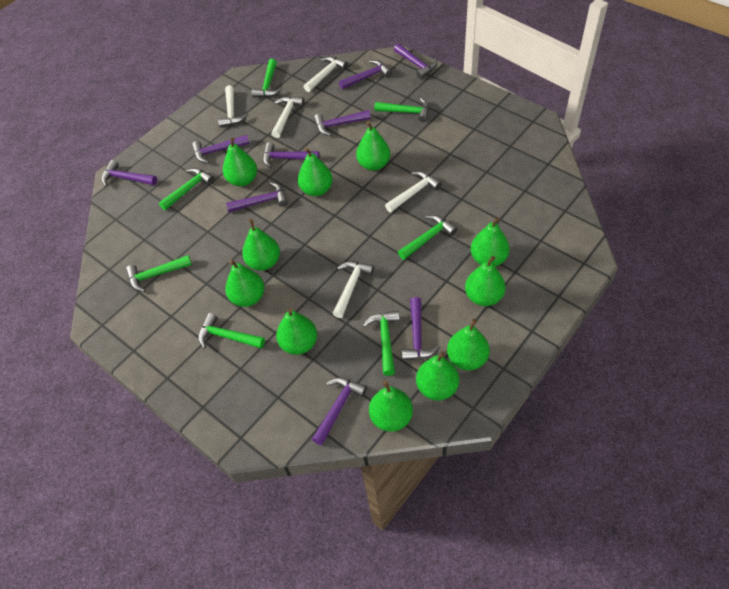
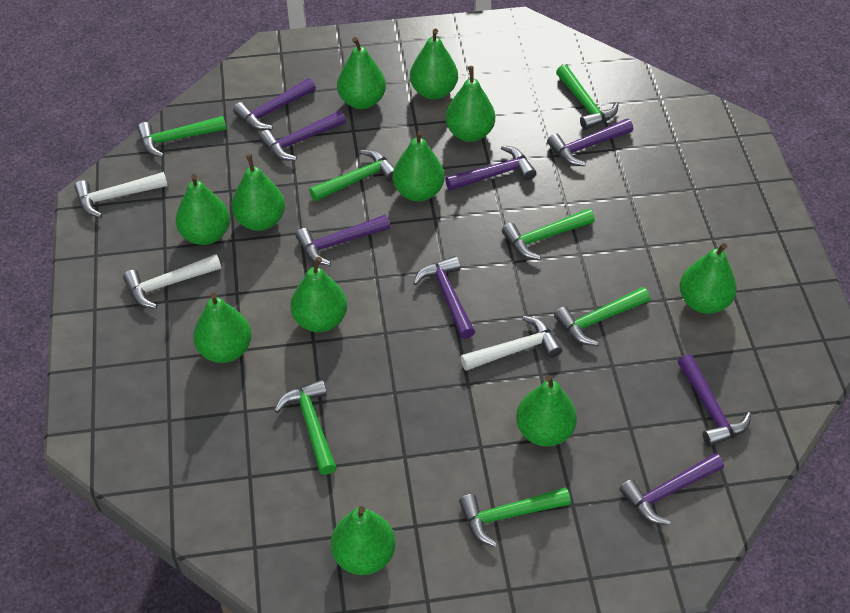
purple hammer: [101,160,157,187] [192,135,250,164] [226,182,288,212] [263,142,320,168] [312,378,367,445] [314,110,371,136] [339,60,392,89] [394,44,438,79] [402,297,440,360] = 9 -> [233,78,316,130] [259,110,346,160] [296,214,390,266] [413,256,475,339] [445,145,536,191] [547,119,633,166] [620,453,724,525] [677,354,751,447] = 8
white hammer: [218,85,248,127] [271,96,305,138] [304,56,348,92] [332,261,374,318] [385,171,442,212] = 5 -> [74,172,168,217] [123,254,221,309] [461,316,562,371] = 3

